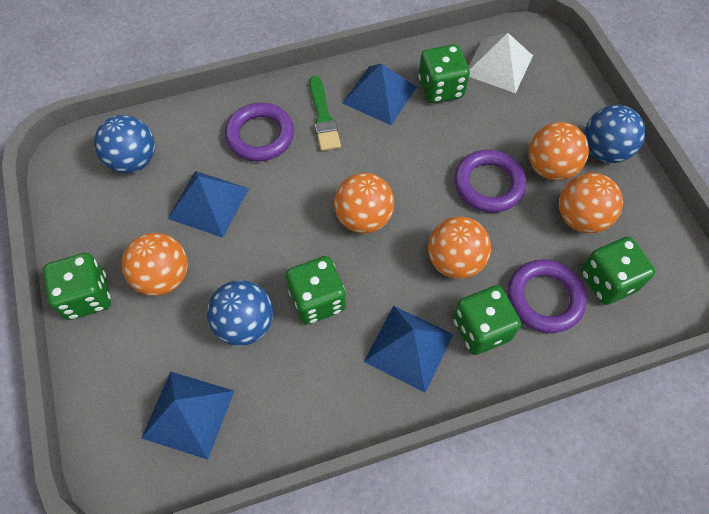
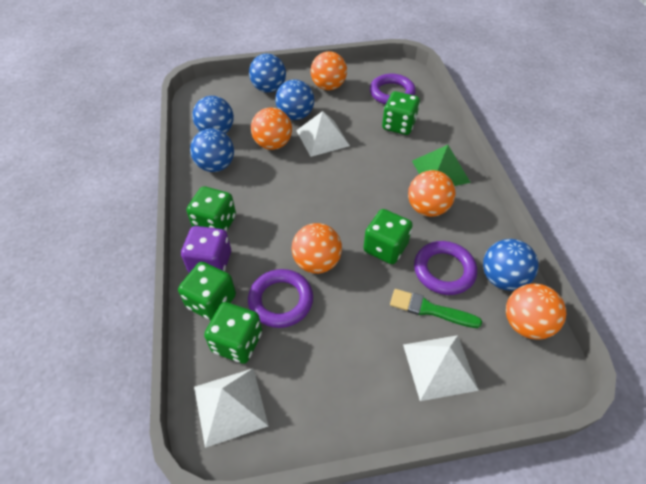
blue ball: [94,115,155,174] [207,280,273,346] [584,105,646,163] = 3 -> [190,129,234,172] [192,96,234,134] [249,54,286,93] [275,79,314,120] [483,239,539,291] = 5
blue pyramid: [142,371,234,460] [168,171,249,238] [342,64,417,125] [364,306,453,393] = 4 -> none = 0
green pyramid: none = 0 -> [412,145,471,186] = 1
purple dice: none = 0 -> [181,226,231,273] = 1
white pyramid: [468,33,533,93] = 1 -> [194,368,268,448] [296,111,350,157] [403,335,479,401] = 3

